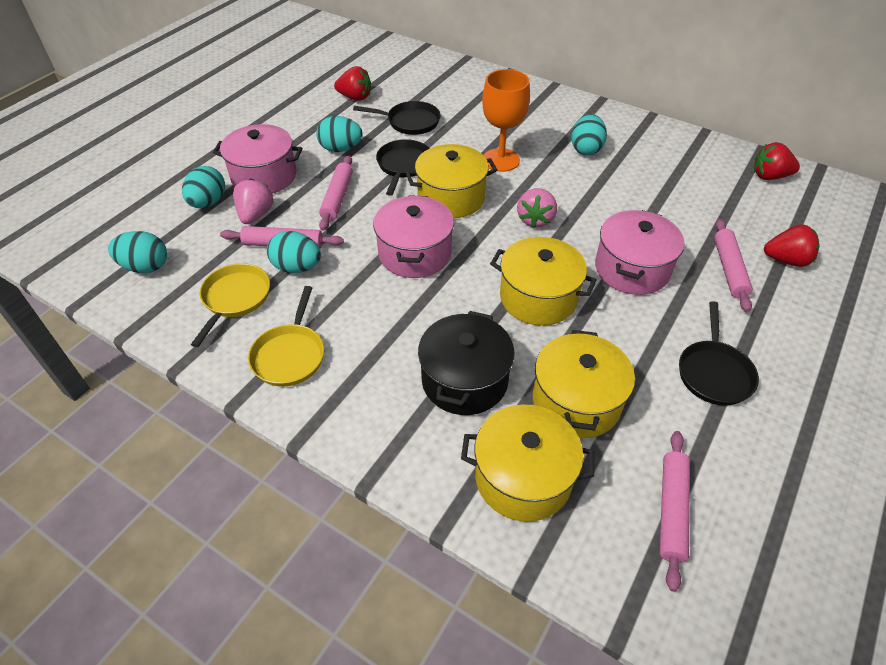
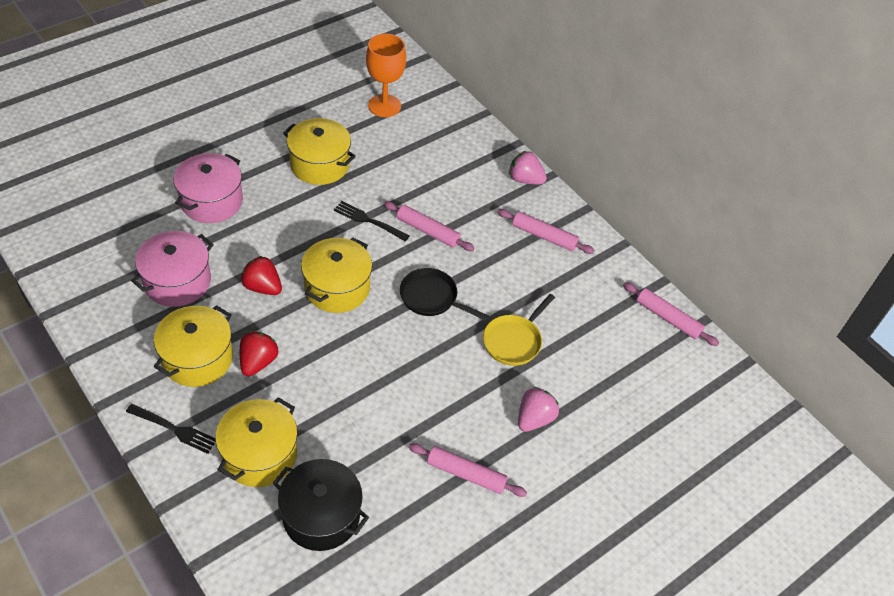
black fork: none = 0 -> [126,404,215,454] [334,201,409,242] = 2
black pan: [353,101,441,135] [376,139,430,196] [679,301,759,406] = 3 -> [400,268,489,321] = 1
pink pot: [213,124,302,194] [373,195,454,278] [595,210,684,295] = 3 -> [131,231,214,307] [174,153,243,223] = 2
red strawberry: [334,66,371,101] [754,142,800,180] [764,224,819,267] = 3 -> [240,331,278,376] [241,256,282,295] = 2
turquoise egg: [108,231,167,273] [182,166,225,208] [267,231,321,273] [316,116,362,152] [571,114,607,155] = 5 -> none = 0
yellow pan: [191,263,270,347] [248,286,324,387] = 2 -> [483,294,555,366] = 1

